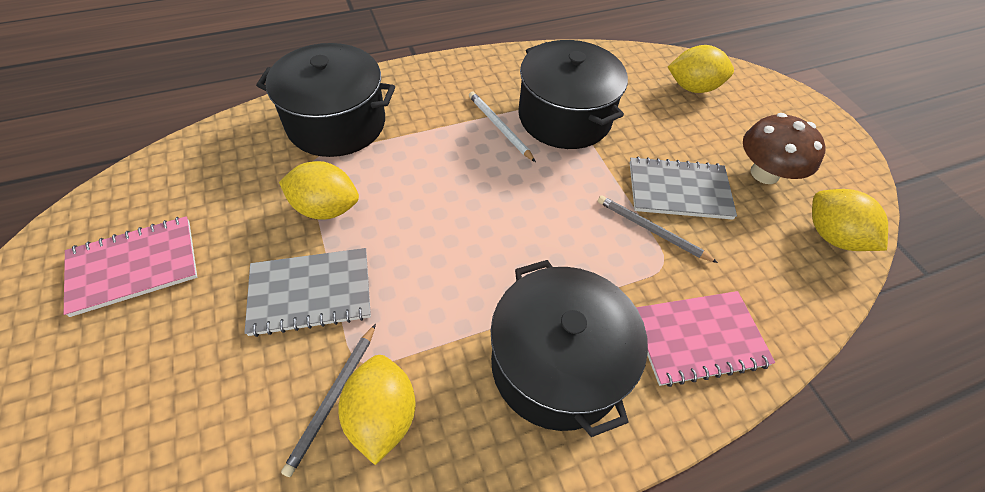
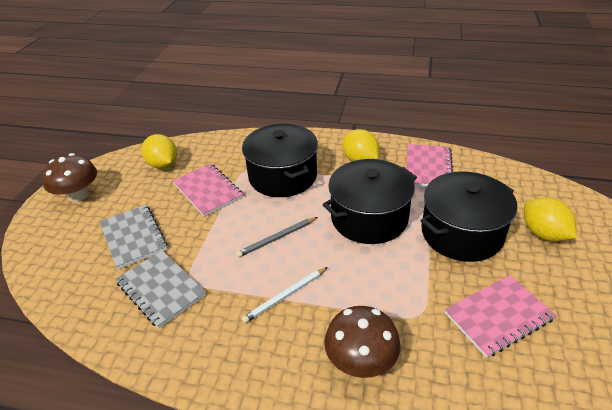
brown mushroom: [743,113,826,184] = 1 -> [42,153,97,202] [324,306,401,378] = 2
grey pencil: [281,324,376,477] [597,196,718,263] = 2 -> [236,217,317,258] = 1
pink notebook: [64,216,197,317] [636,291,775,387] = 2 -> [173,164,243,217] [406,144,453,187] [445,275,556,358] = 3
yellow lemon: [279,161,359,220] [338,355,416,465] [668,45,734,93] [812,189,888,251] = 4 -> [142,134,177,169] [343,129,380,161] [524,197,577,242] = 3

